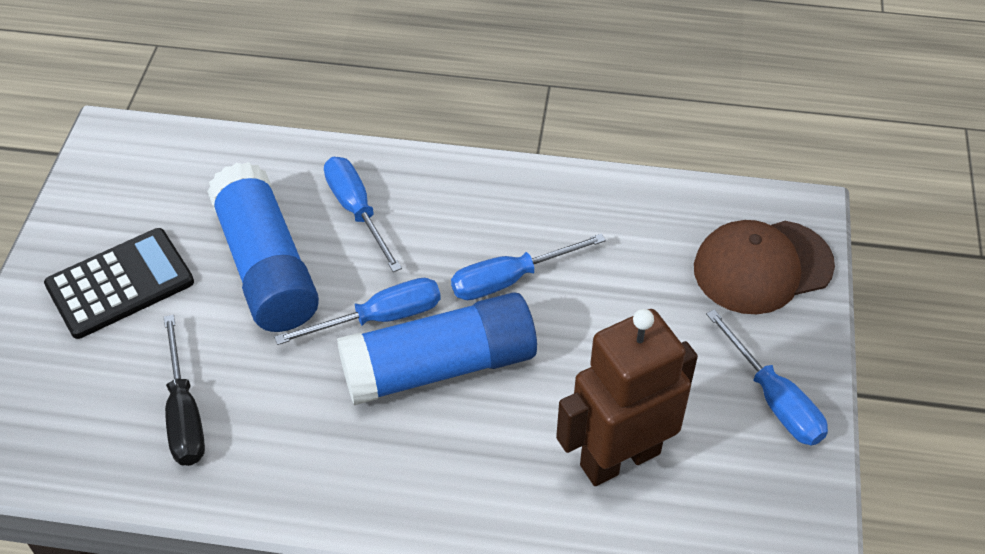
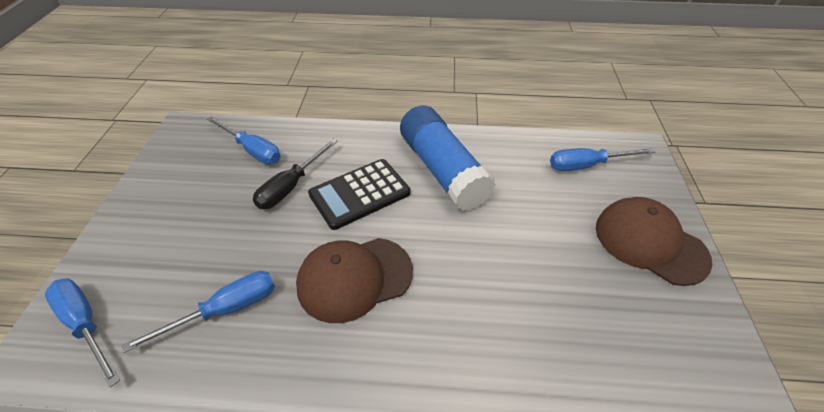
blue glue stick: [207,162,319,332] [337,292,537,405] = 2 -> [400,105,496,211] = 1
brown cap: [694,220,835,314] = 1 -> [296,238,413,323] [596,197,713,286] = 2
brown robot: [556,309,698,486] = 1 -> none = 0

